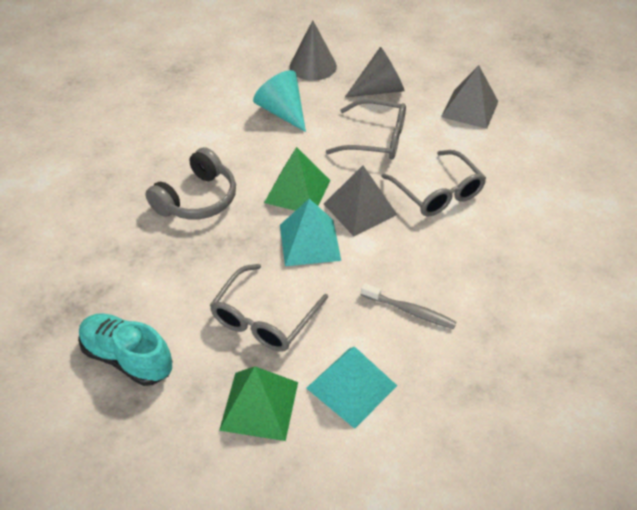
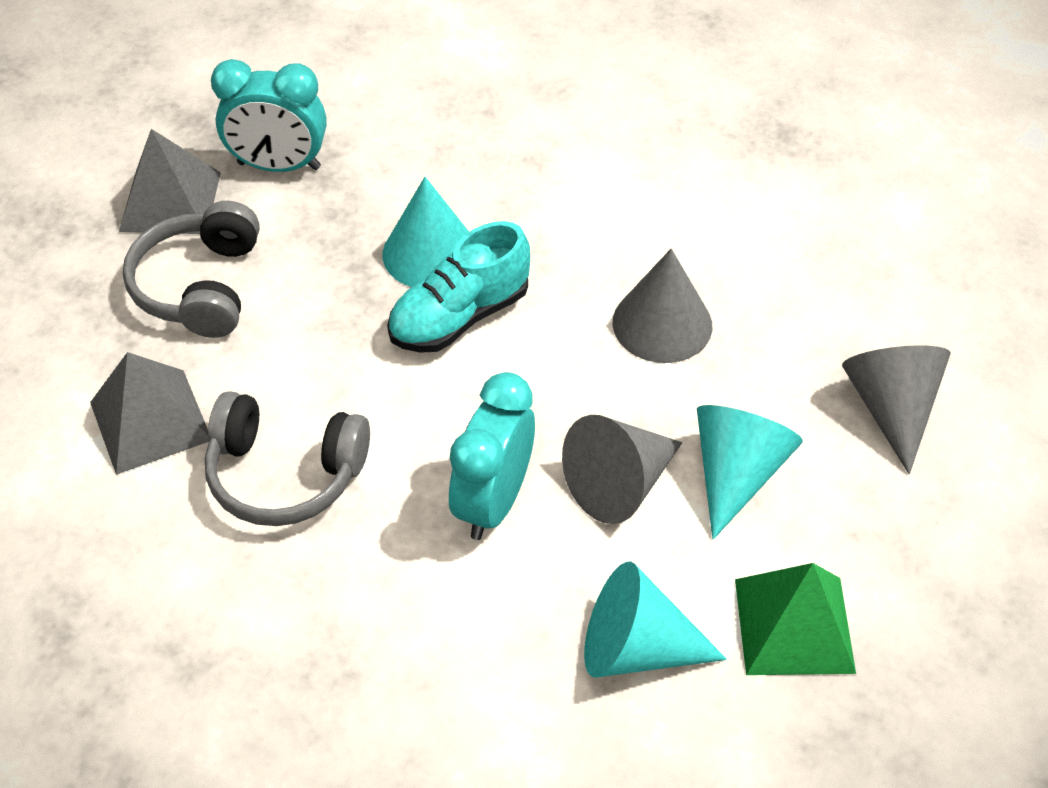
green pyramid: [219,366,298,441] [264,147,331,211] = 2 -> [735,563,856,675] = 1
grey cone: [290,20,337,81] [345,47,404,97] = 2 -> [562,415,682,524] [613,249,712,363] [842,345,951,474] = 3
grey glasses: [210,264,328,352] [326,99,406,159] [381,150,486,216] = 3 -> none = 0
grey headphones: [145,147,236,220] = 1 -> [123,201,260,338] [205,391,370,526] = 2
grey toothbrush: [361,283,456,329] = 1 -> none = 0
turquoise clock: none = 0 -> [211,59,327,172] [449,372,535,540] = 2
turquoise cone: [253,70,306,132] = 1 -> [382,177,469,287] [584,562,727,678] [697,405,803,540] = 3
turquoise pyramid: [280,199,341,266] [307,347,397,429] = 2 -> none = 0

